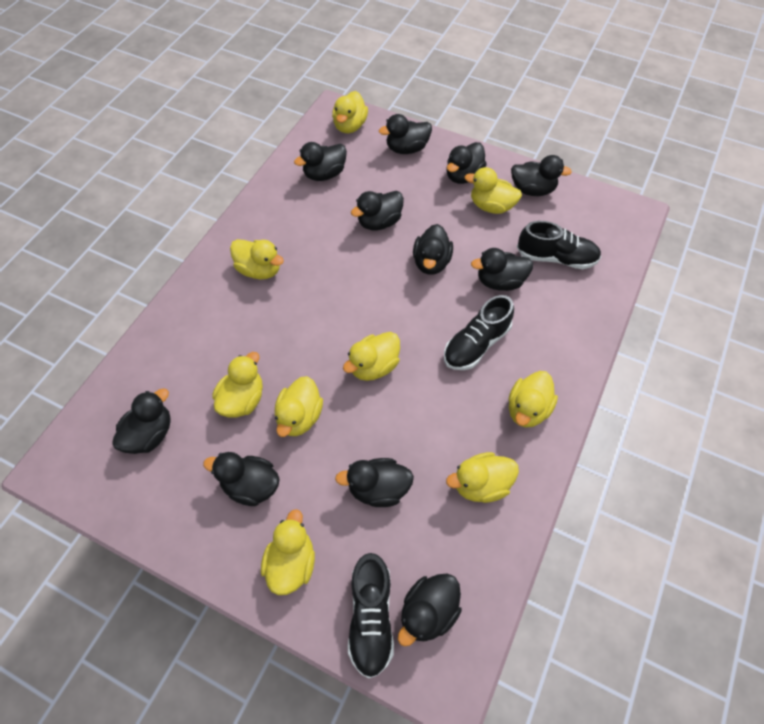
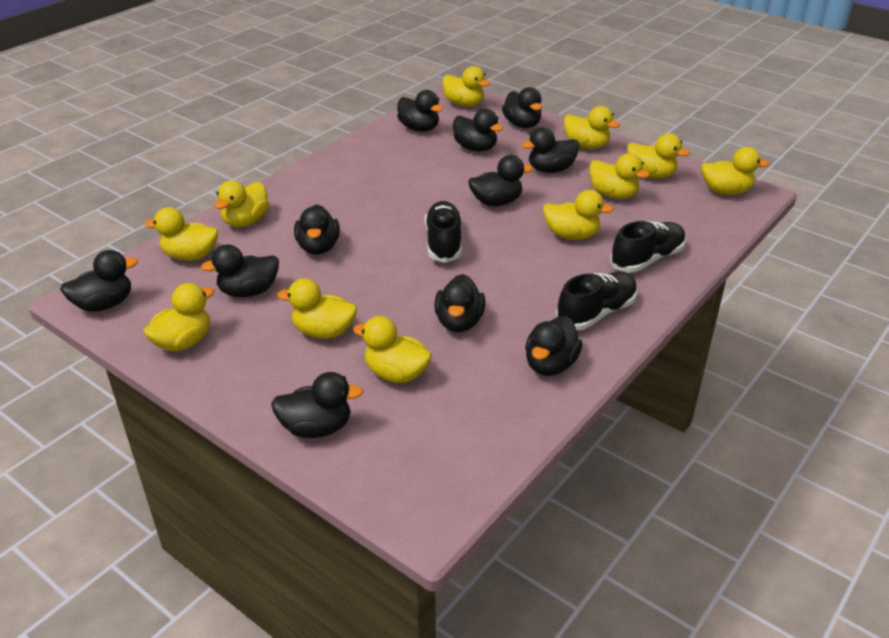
yellow duck: [212,352,263,417] [230,239,284,279] [261,509,315,595] [275,376,323,437] [332,91,368,133] [343,332,400,381] [446,452,519,503] [464,167,522,214] [509,371,558,427] = 9 -> [144,283,214,352] [145,207,218,261] [215,181,269,227] [277,278,357,339] [353,316,432,383] [443,66,490,107] [543,190,614,240] [564,106,620,149] [589,153,650,199] [627,134,690,179] [701,147,770,195] = 11

